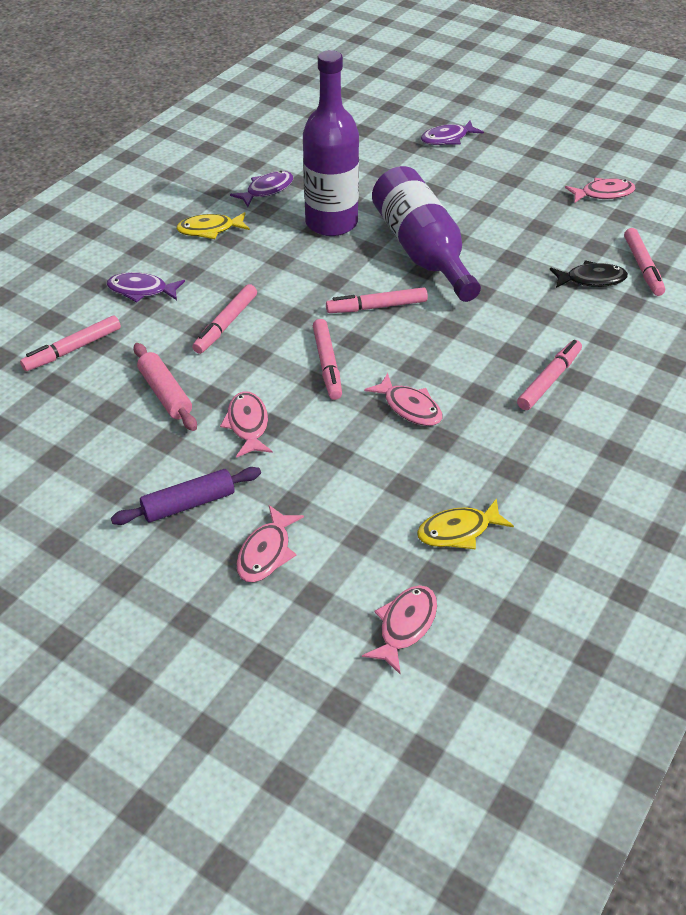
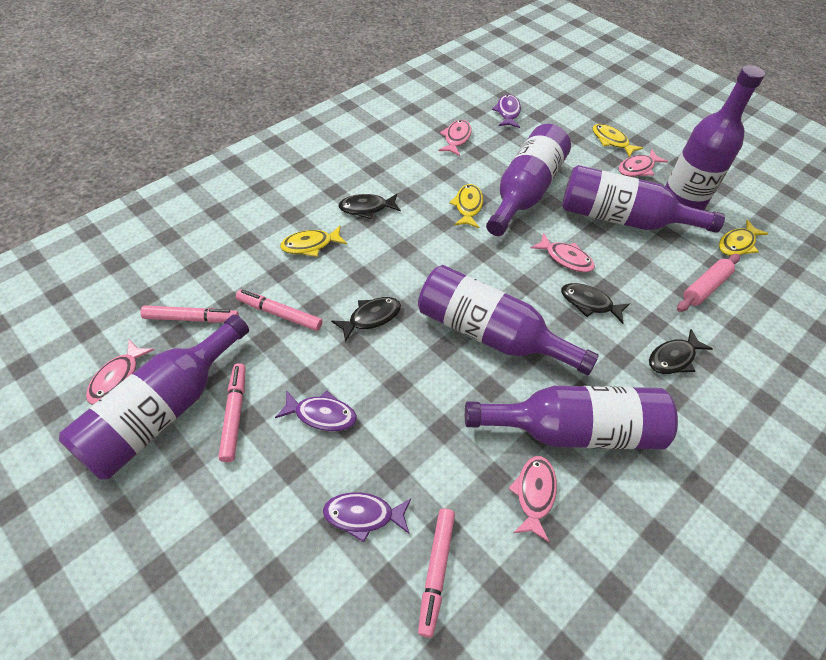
black fish: [550,260,628,288] = 1 -> [331,297,401,342] [339,194,401,219] [561,283,630,324] [649,329,713,374] = 4
pink marker: [20,316,121,371] [192,284,257,354] [313,319,342,400] [326,287,428,313] [517,340,582,410] [624,228,665,296] = 6 -> [141,306,239,323] [218,363,246,462] [236,290,322,331] [418,508,455,638] = 4
purple bottle: [303,50,359,236] [372,166,481,302] = 2 -> [59,314,249,480] [418,265,599,375] [465,386,678,449] [486,124,571,236] [562,165,725,233] [665,65,765,210] = 6
purple rolling pin: [111,467,261,525] = 1 -> none = 0
yellow fish: [176,212,250,239] [417,498,514,549] = 2 -> [280,226,347,257] [449,184,483,228] [593,124,643,157] [719,220,768,256] = 4

